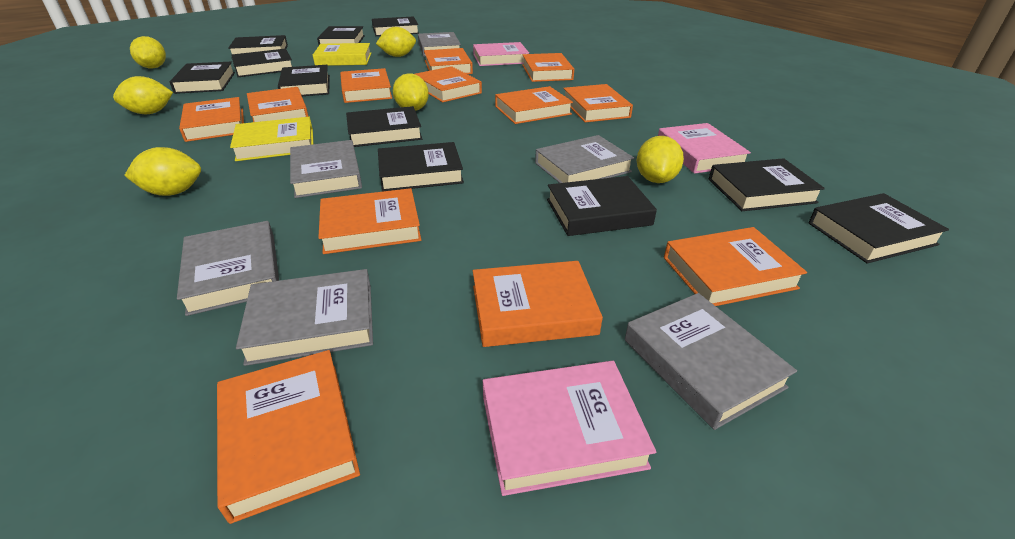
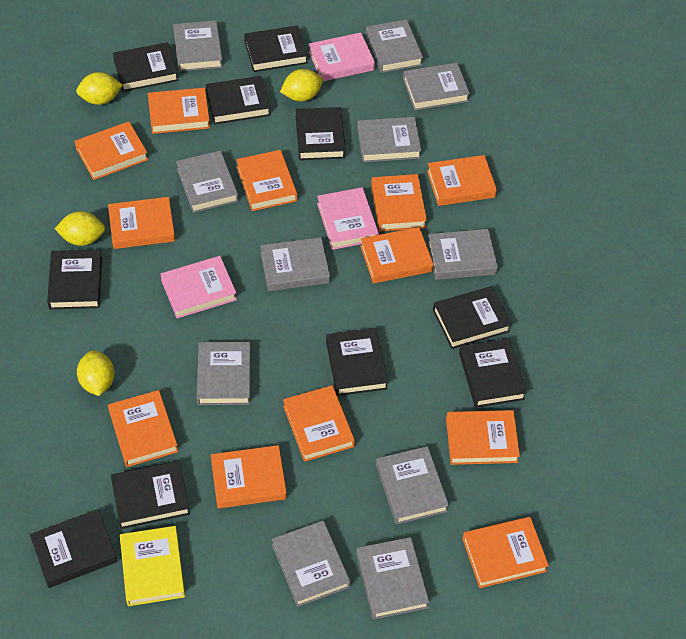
black book: [170,62,235,94] [228,35,288,58] [231,49,293,77] [278,65,330,96] [317,26,365,45] [346,106,422,147] [372,16,419,36] [378,142,464,192] [547,176,657,236] [708,158,825,211] [809,193,949,263] = 11 -> [30,509,118,588] [47,250,102,309] [111,461,190,529] [113,42,178,92] [206,76,271,124] [244,25,308,72] [296,107,346,160] [326,328,388,396] [433,286,512,349] [459,339,527,408] = 10
grey book: [177,221,279,316] [236,269,373,366] [290,140,362,198] [418,32,461,57] [535,135,634,183] [625,293,797,430] = 6 -> [173,21,223,72] [176,150,238,213] [197,342,251,405] [260,237,330,291] [272,520,350,607] [356,537,429,619] [357,117,422,162] [365,19,423,73] [376,446,449,525] [403,63,470,110] [427,229,498,280] = 11
yellow book: [230,117,313,161] [313,43,371,66] = 2 -> [120,526,185,606] = 1
yellow lemon: [113,76,173,114] [124,147,201,196] [130,36,166,69] [376,27,416,57] [393,73,429,111] [637,136,684,183] = 6 -> [55,211,105,246] [76,72,123,105] [77,350,115,396] [280,69,323,101] = 4

